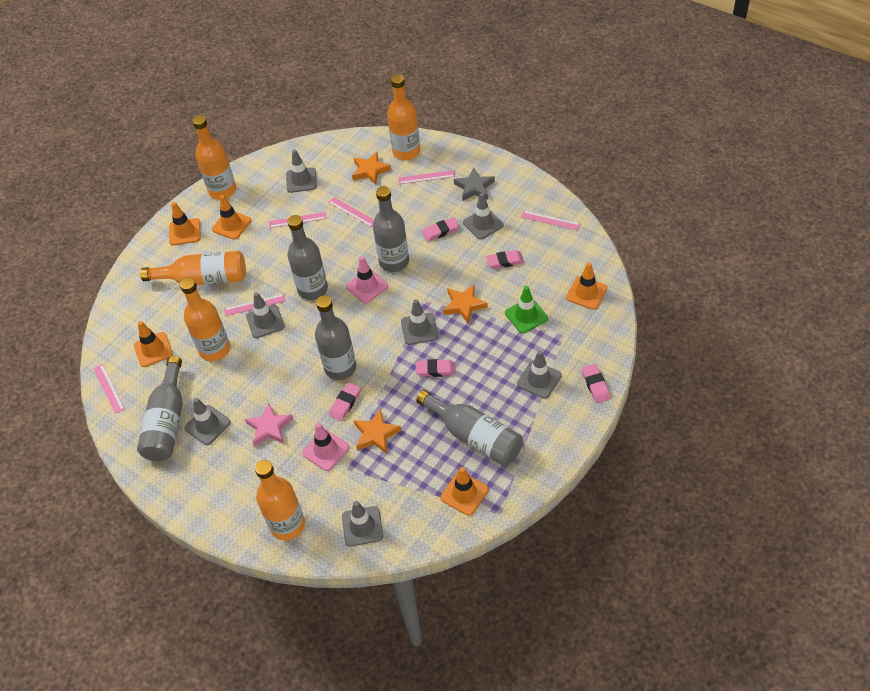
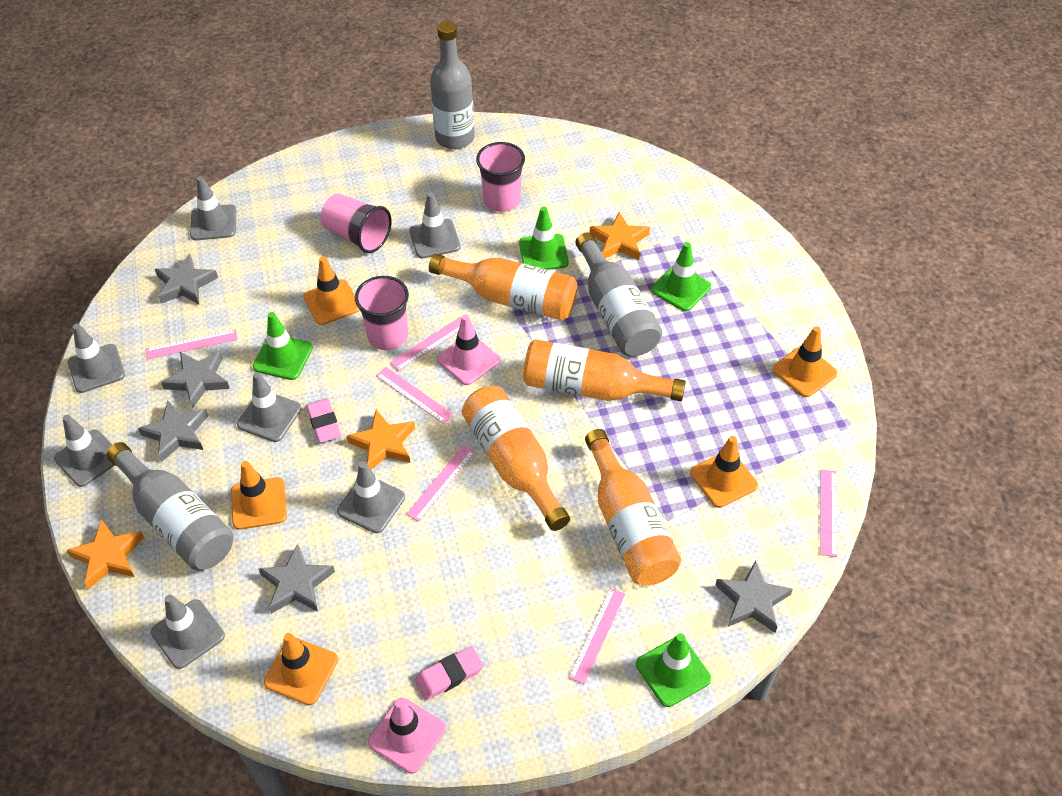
green traffic cone: [505,286,548,333] = 1 -> [253,312,313,380] [519,207,569,270] [636,633,711,707] [651,242,711,311] = 4
grey bottle: [137,356,183,461] [287,215,328,300] [315,295,356,380] [373,186,409,272] [416,390,523,466] = 5 -> [107,442,234,570] [430,21,475,149] [576,232,662,356] = 3
grey star: [454,167,495,201] = 1 -> [138,400,209,462] [155,254,218,304] [161,351,230,408] [259,544,335,614] [715,560,793,633] = 5
orange bottle: [140,251,246,285] [180,277,230,361] [192,115,236,200] [255,460,305,540] [387,74,420,160] = 5 -> [429,254,578,321] [462,386,570,531] [523,339,686,401] [585,429,681,586] = 4
pink cup: none = 0 -> [321,194,392,253] [355,276,409,350] [476,142,525,212] = 3
pink eraser: [329,382,361,421] [416,359,455,377] [422,217,459,242] [486,250,524,269] [582,364,611,403] = 5 -> [306,399,341,443] [415,646,483,700] = 2
pink star: [245,403,293,447] = 1 -> none = 0

